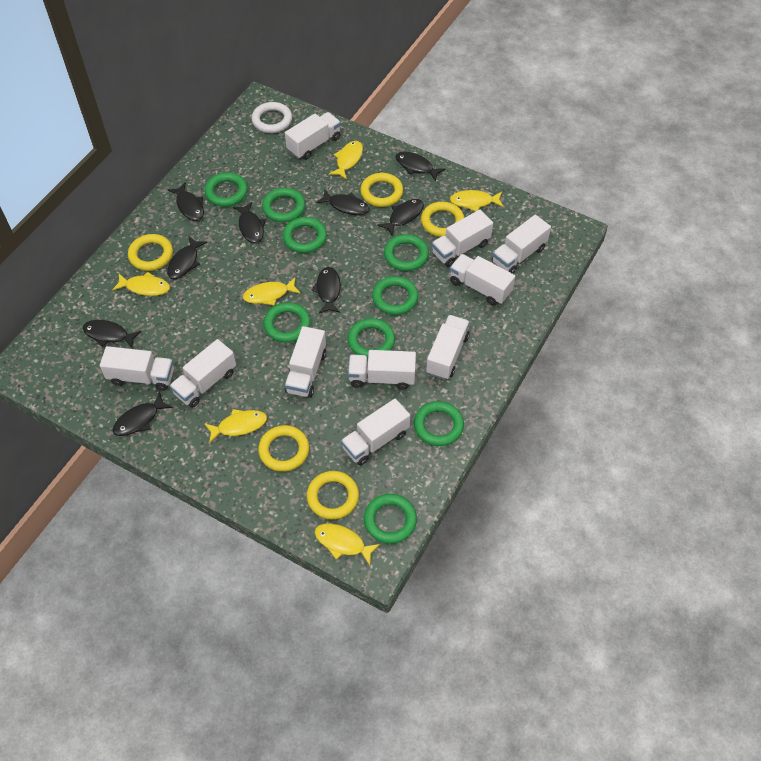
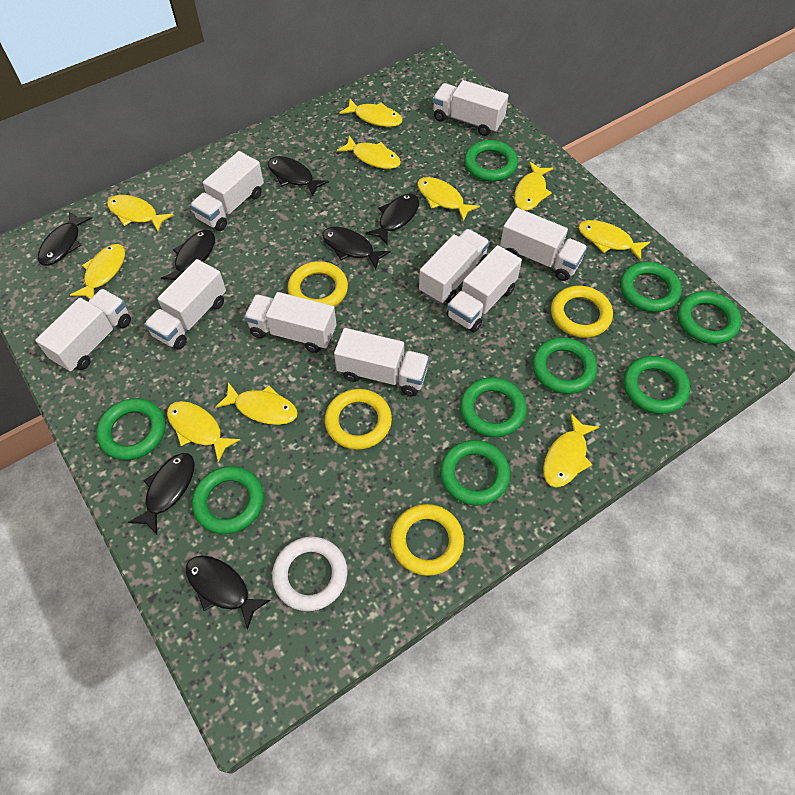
black fish: [83,320,141,348] [113,392,173,436] [167,236,207,279] [168,182,204,221] [233,202,266,244] [311,267,341,313] [316,190,369,215] [377,199,424,235] [395,151,446,182] = 9 -> [38,212,92,266] [128,453,194,535] [161,230,215,280] [186,555,271,630] [268,156,329,197] [322,227,391,269] [365,194,419,245] = 7
white truck: [100,346,174,391] [170,339,236,408] [285,112,341,160] [285,326,326,398] [341,398,410,466] [348,350,416,390] [426,315,470,380] [432,210,493,267] [450,254,515,305] [492,215,551,274] = 10 -> [35,289,131,372] [144,259,226,350] [190,151,264,231] [244,292,337,353] [334,328,429,396] [419,229,490,304] [433,80,509,136] [446,245,522,332] [500,208,587,281] = 9
yellow fish: [112,272,170,296] [204,409,267,444] [243,278,301,306] [314,523,380,566] [329,141,363,180] [450,190,504,212] = 6 -> [70,244,125,299] [107,195,173,232] [167,401,240,463] [215,382,298,425] [337,135,401,169] [340,99,403,127] [417,177,480,221] [514,162,553,211] [543,413,599,488] [578,220,650,261] = 10
yellow ring: [128,234,173,271] [258,425,309,472] [307,471,359,520] [361,173,403,207] [421,202,464,237] = 5 -> [288,261,348,307] [325,389,392,450] [390,504,464,576] [551,286,613,338] = 4

